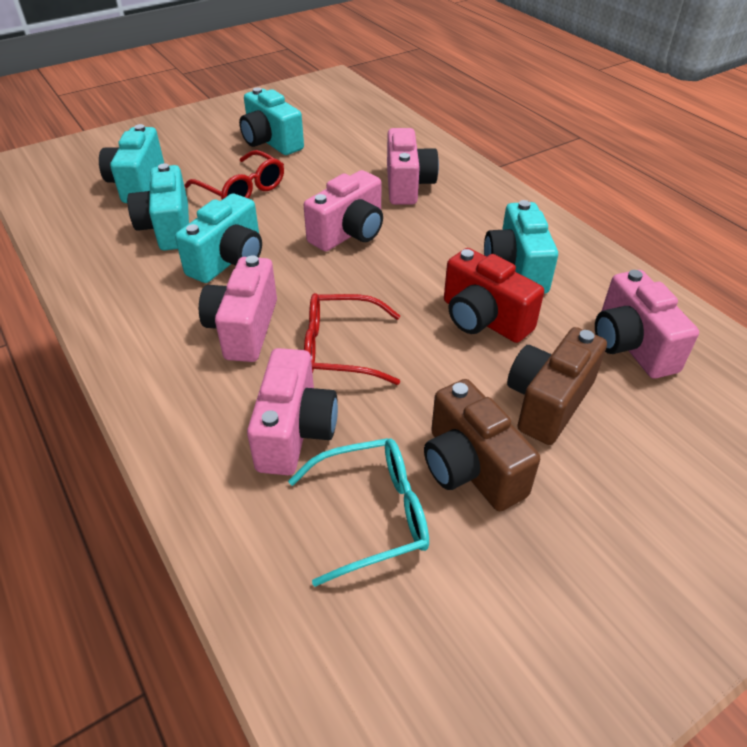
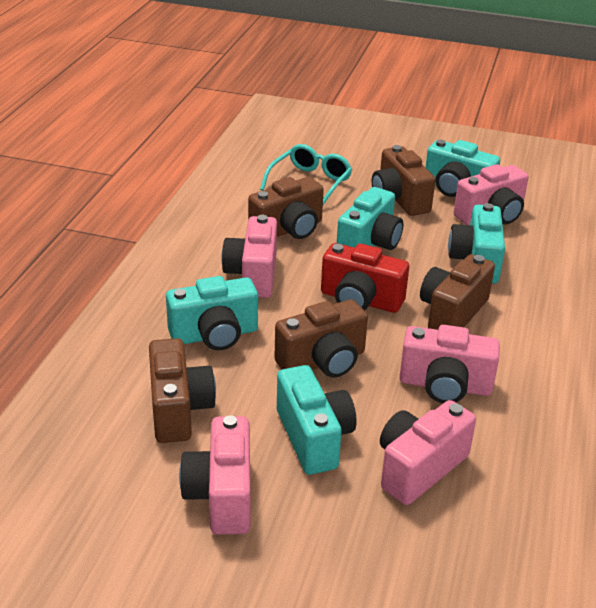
brown camera: [424,379,540,511] [507,327,607,445] = 2 -> [149,338,216,443] [248,177,324,239] [275,299,368,378] [372,145,436,216] [420,254,495,330] = 5
red glasses: [184,150,284,200] [304,293,400,385] = 2 -> none = 0

